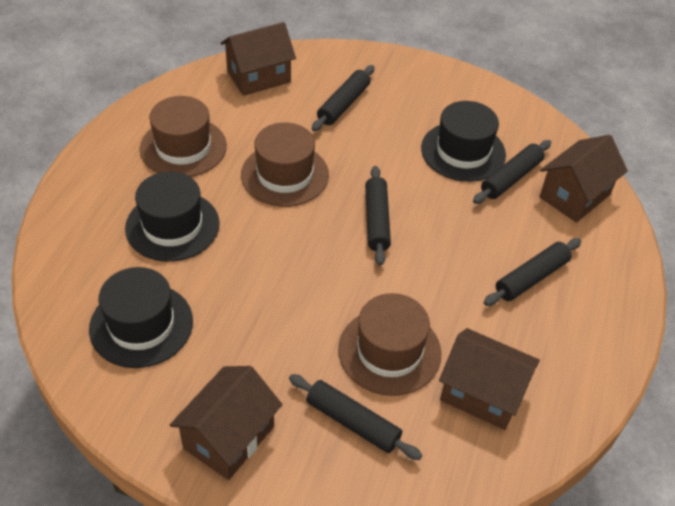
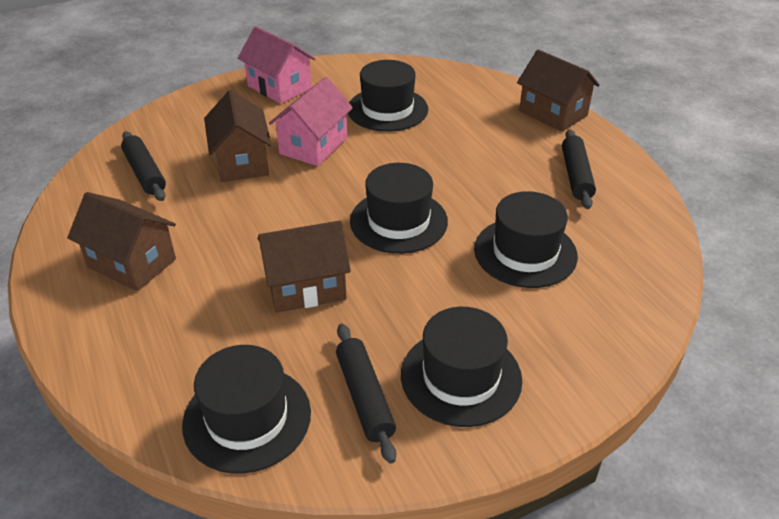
black hat: [89,267,193,368] [125,171,220,262] [421,101,506,182] = 3 -> [182,345,311,474] [348,60,428,132] [350,163,448,254] [401,307,522,427] [474,191,578,288] = 5
black rolling pin: [289,374,422,460] [312,65,375,131] [365,166,391,265] [473,140,551,204] [484,238,582,306] = 5 -> [121,131,166,201] [336,324,396,464] [562,129,596,209] = 3
brown hat: [140,96,227,177] [241,123,329,207] [338,293,441,396] = 3 -> none = 0
pink house: none = 0 -> [238,26,315,104] [269,77,353,166] = 2

